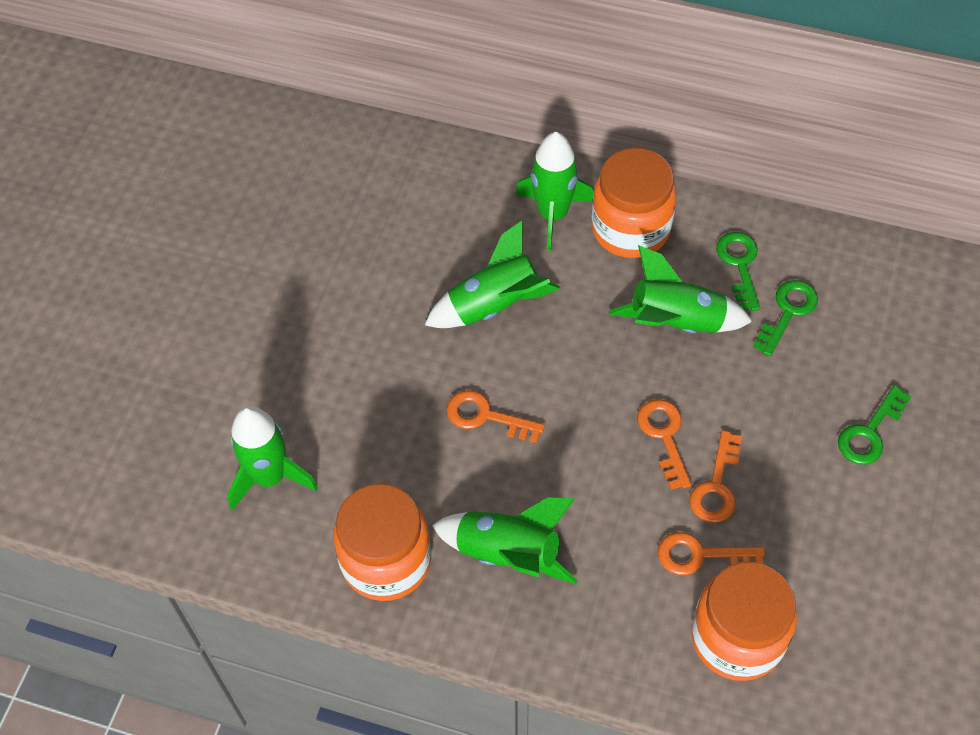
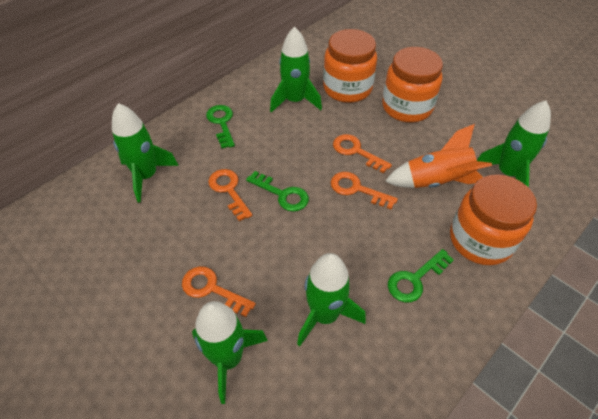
orange rocket: none = 0 -> [385,124,492,188] = 1

